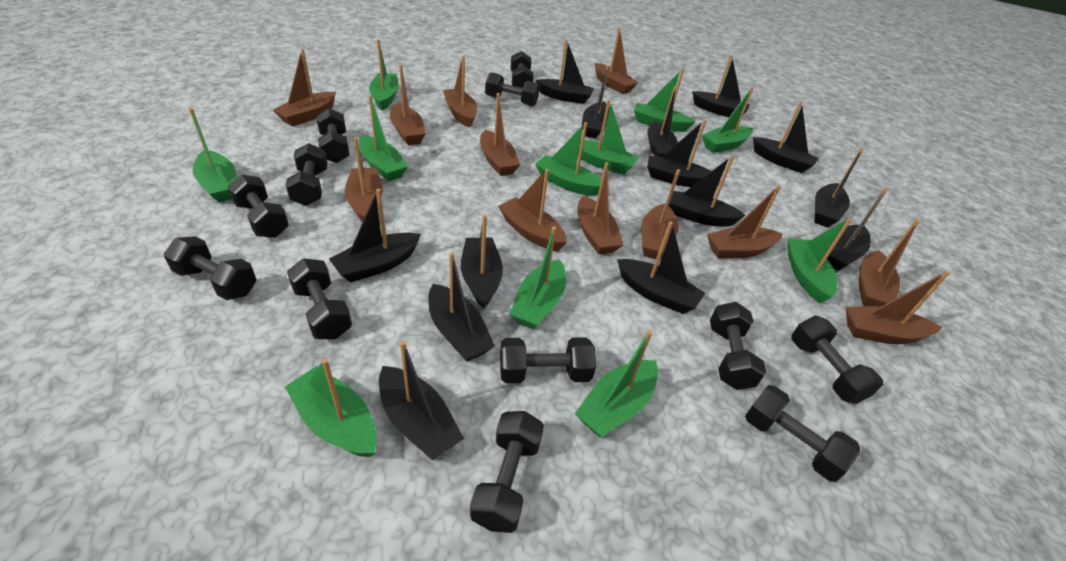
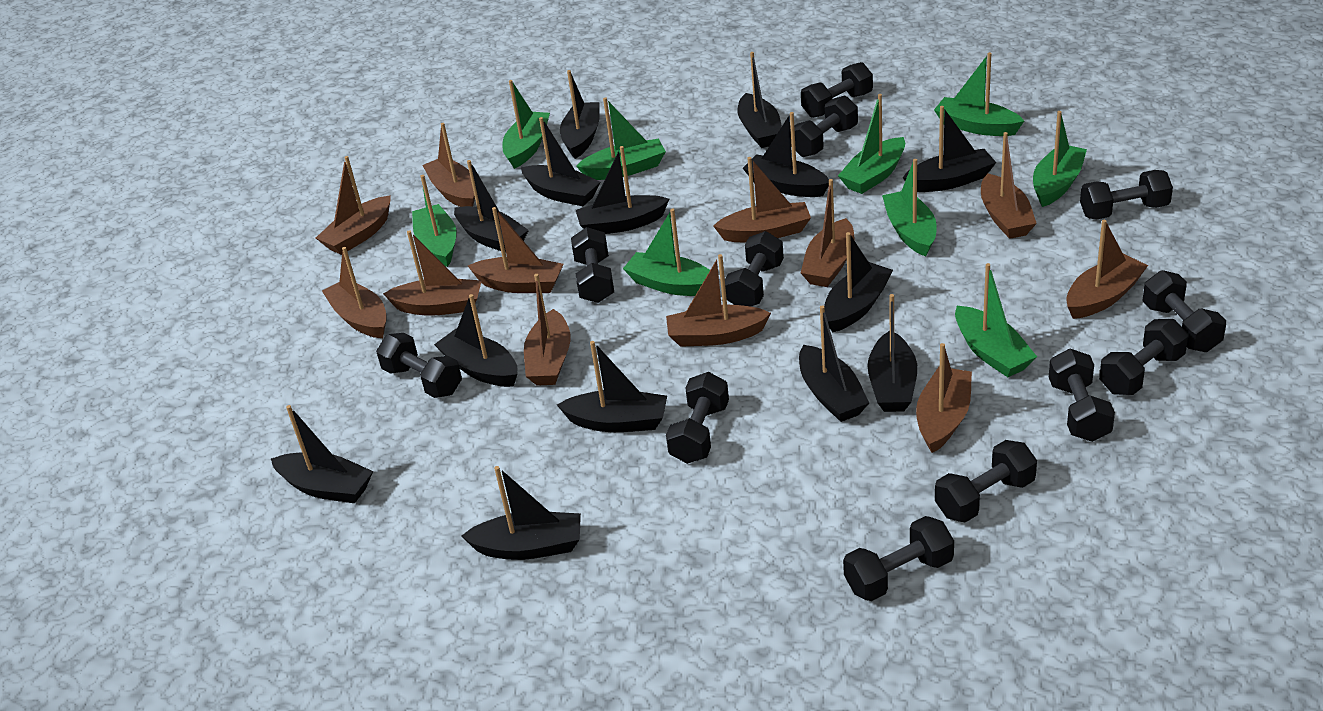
green boat: [189,108,236,203] [285,359,377,457] [359,95,408,181] [369,39,399,111] [510,226,566,329] [535,122,601,196] [575,330,658,437] [578,99,639,175] [634,69,696,132] [702,87,754,153] [788,218,852,303] = 11 -> [412,175,457,267] [502,80,550,169] [576,97,666,180] [623,209,710,296] [838,94,905,194] [882,159,937,256] [934,52,1024,136] [955,263,1037,377] [1033,111,1087,207] = 9

